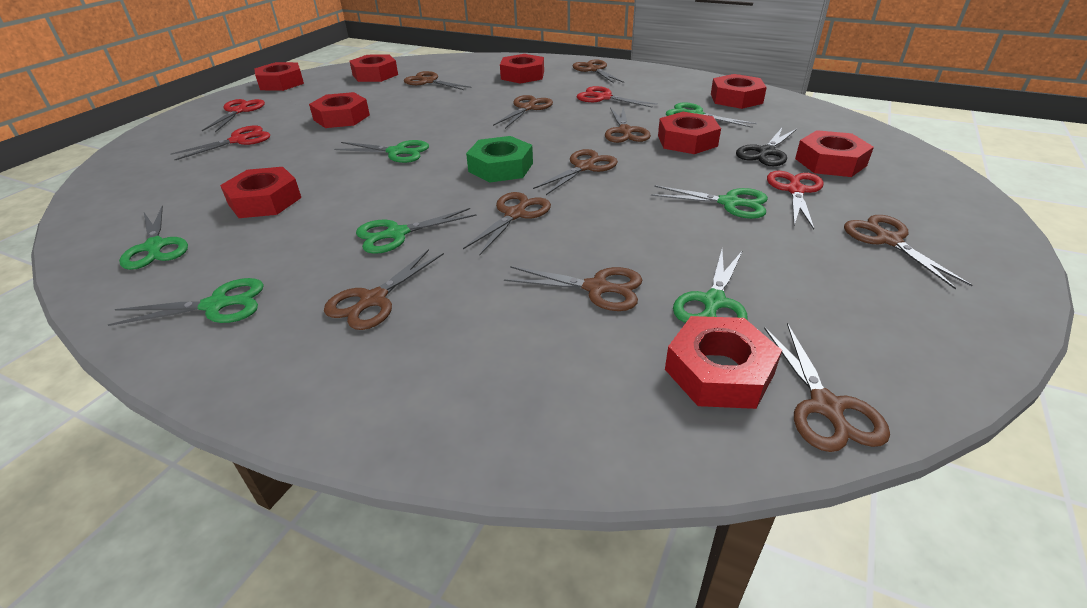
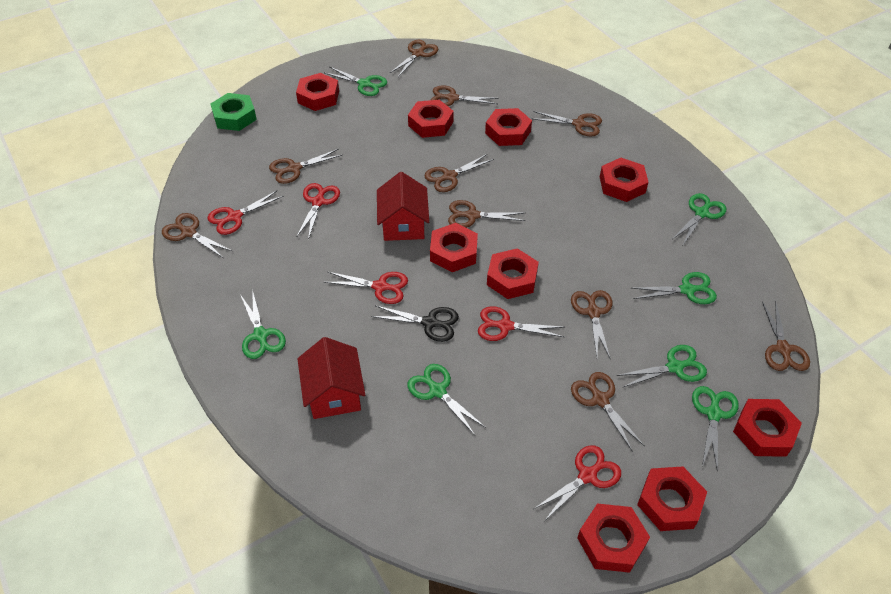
red house: none = 0 -> [297,337,365,419] [377,172,429,241] = 2
red scissors: [170,125,270,160] [202,99,265,132] [577,86,658,108] [767,171,824,229] = 4 -> [207,190,284,235] [297,183,340,240] [324,272,408,304] [478,306,564,341] [534,445,621,520] = 5

